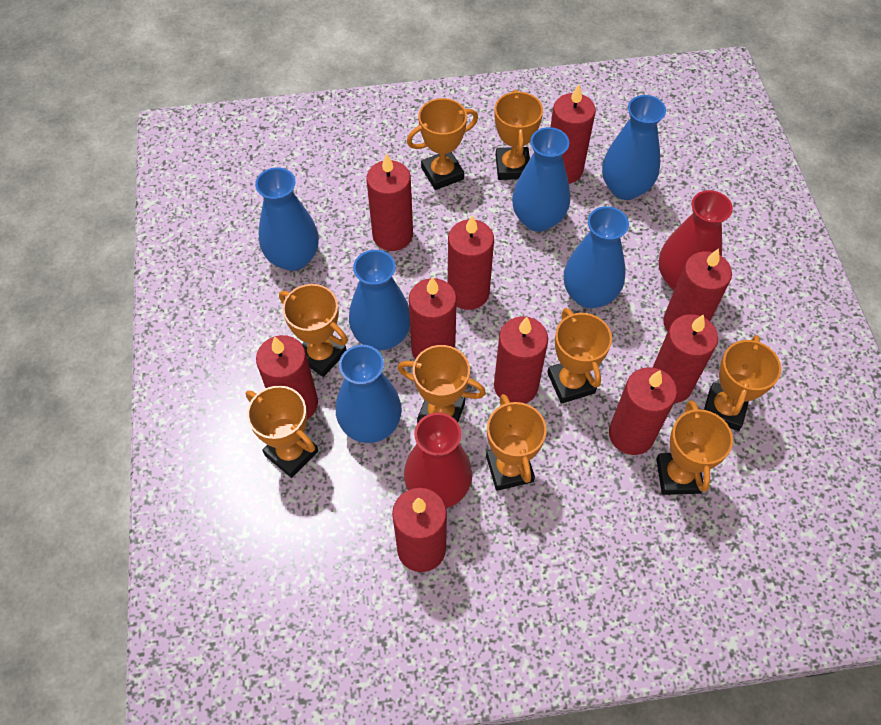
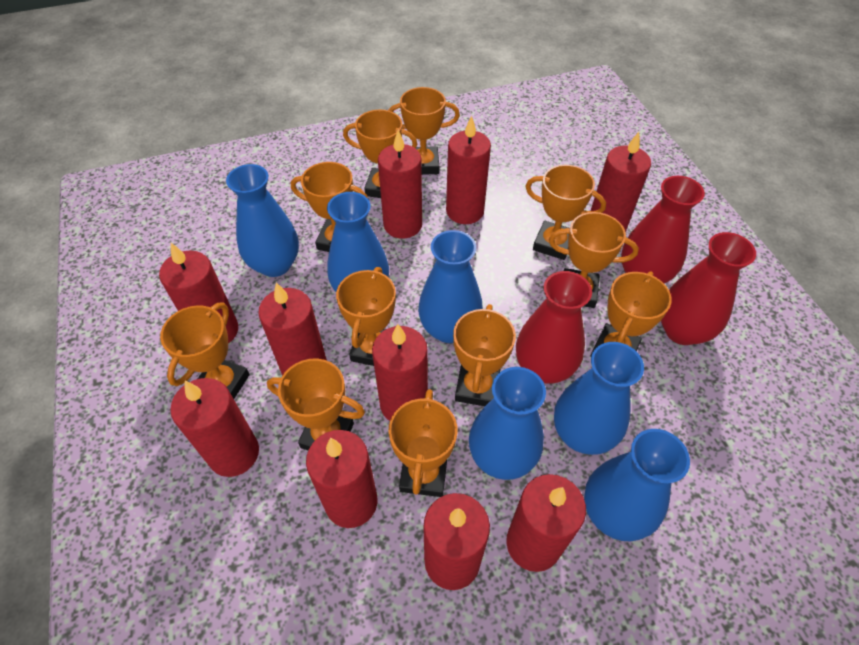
orange trophy: [246,386,318,478] [279,284,348,377] [398,345,486,423] [407,98,478,190] [486,394,547,491] [495,89,543,180] [547,308,612,404] [656,400,733,495] [704,335,781,431] = 9 -> [160,303,250,399] [267,359,365,450] [291,162,368,252] [336,267,396,366] [343,110,417,198] [388,87,460,175] [388,389,458,497] [453,304,516,406] [525,165,606,260] [549,212,639,308] [590,271,672,357] = 11
red vase: [404,413,472,508] [658,190,733,290] = 2 -> [516,271,592,384] [621,176,705,283] [661,232,756,345] = 3

